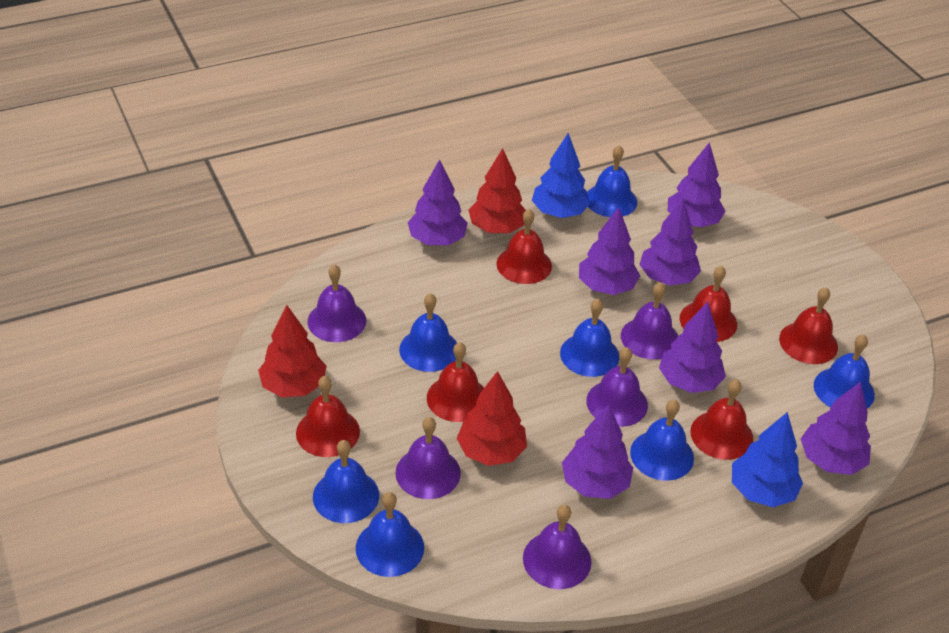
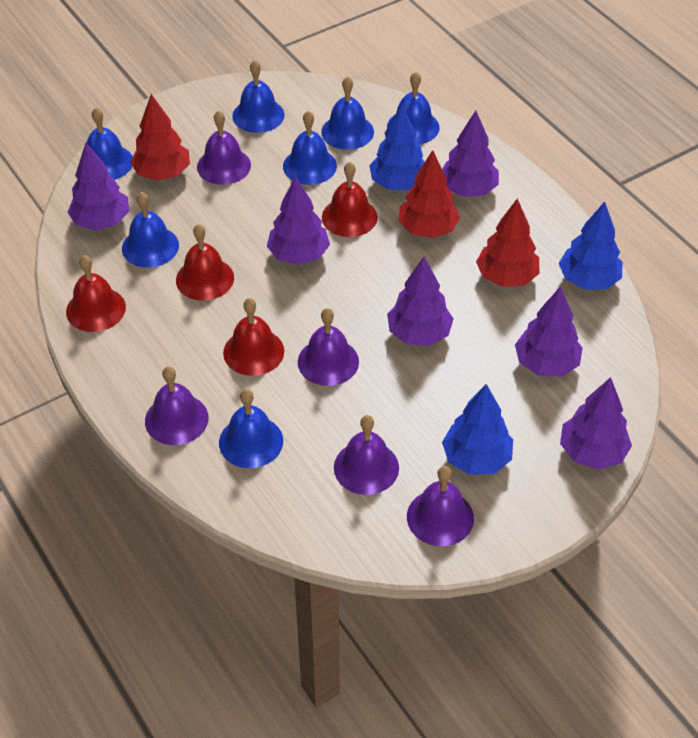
blue tree: [532,133,590,218] [732,412,803,507] = 2 -> [369,104,425,190] [442,384,513,475] [559,201,623,290] = 3
purple tree: [408,159,468,245] [562,404,633,499] [579,207,640,295] [639,198,701,286] [659,302,726,393] [667,142,726,227] [801,381,871,475] = 7 -> [67,143,130,230] [267,176,330,265] [387,257,453,346] [442,111,499,197] [515,286,583,377] [560,377,632,470] = 6
red bell: [296,376,360,457] [427,342,484,422] [497,209,552,284] [680,266,737,342] [690,380,753,460] [779,287,838,364] = 6 -> [66,255,126,332] [176,224,234,301] [223,298,284,376] [322,162,378,237] = 4

